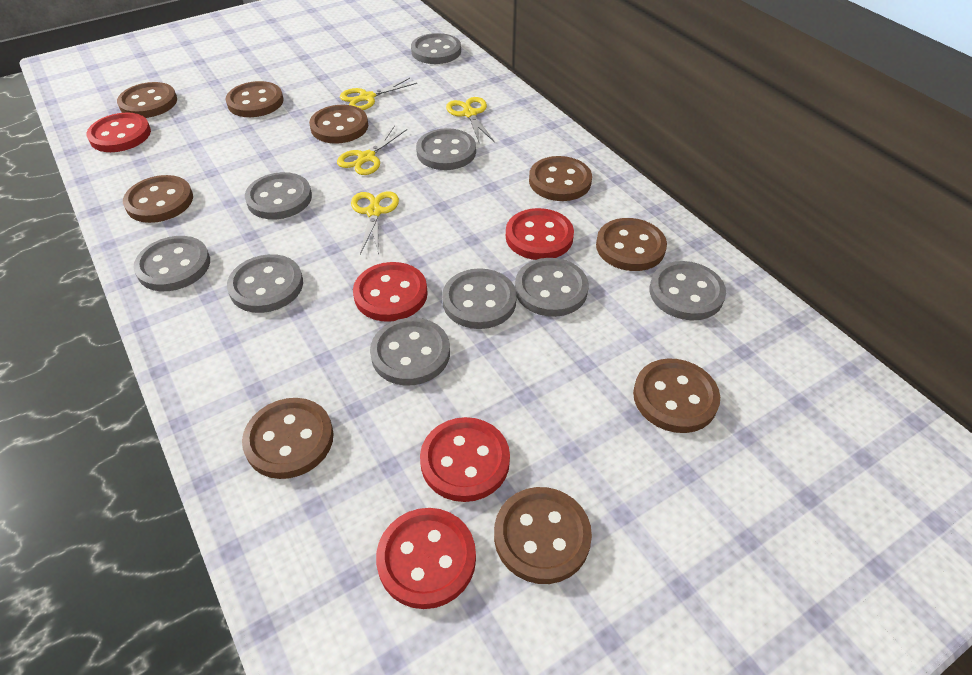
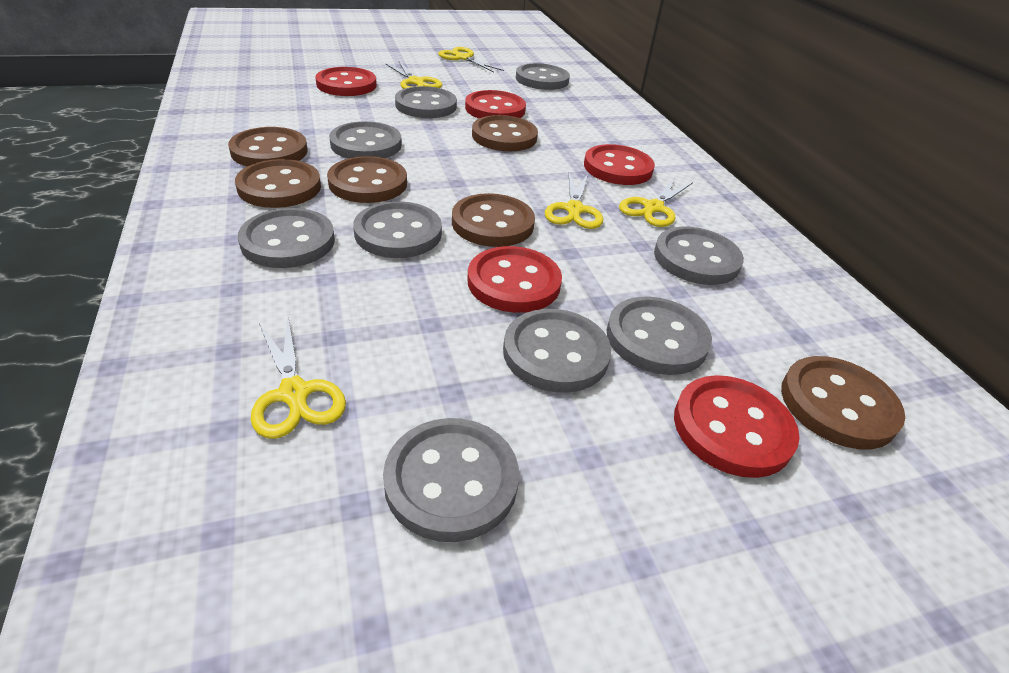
brown button: [117,82,177,118] [123,175,193,223] [225,81,284,117] [242,398,334,479] [309,105,368,143] [494,487,592,584] [529,156,592,201] [596,218,667,271] [633,359,720,433] = 9 -> [228,127,308,166] [235,159,321,208] [327,156,407,203] [452,193,535,247] [472,115,538,151] [781,356,905,449] = 6
yellow scissors: [337,126,407,175] [340,78,417,110] [351,191,399,254] [446,97,494,142] = 4 -> [251,317,346,439] [385,61,442,89] [438,47,504,72] [545,173,603,229] [619,178,693,227] = 5

